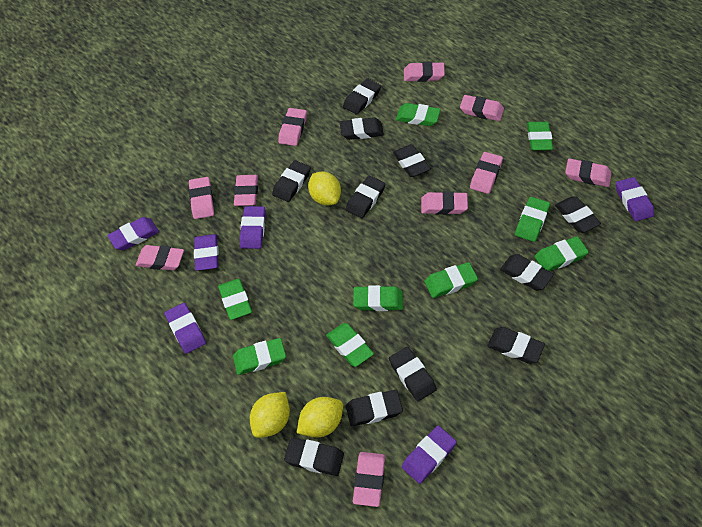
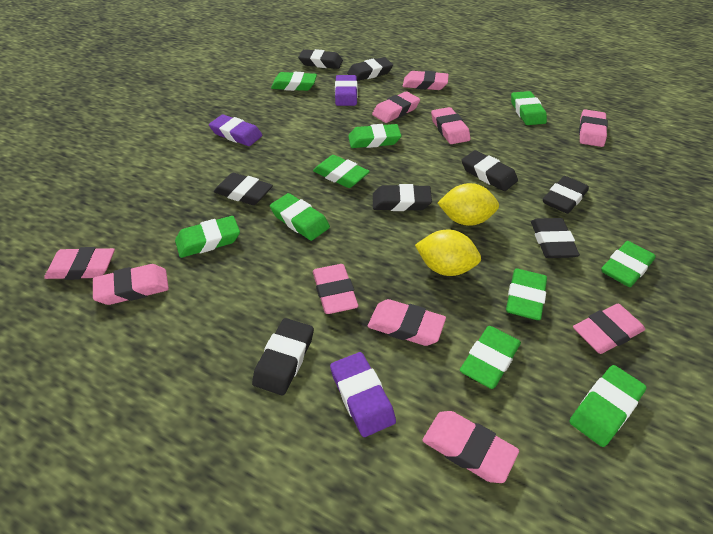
black eraser: [272,160,311,202] [284,437,344,476] [340,117,384,140] [343,78,381,115] [345,176,385,218] [346,390,403,427] [389,347,437,401] [393,144,431,177] [487,327,545,364] [500,254,554,290] [555,196,601,233] = 11 -> [214,173,273,205] [252,318,314,395] [298,49,343,69] [347,57,393,81] [373,184,432,211] [461,150,518,191] [531,218,580,258] [543,176,589,214] = 8
green eraser: [218,279,252,320] [233,338,286,375] [326,323,374,367] [353,285,403,311] [396,103,441,126] [425,262,478,298] [515,197,550,242] [527,122,553,151] [535,236,588,271] = 9 -> [175,216,240,258] [270,193,330,241] [271,72,317,91] [313,155,370,188] [348,124,402,148] [460,326,521,389] [506,269,547,320] [511,91,547,125] [569,365,646,447] [601,241,656,287] = 10
purple eraser: [107,217,159,250] [165,303,206,354] [194,234,219,271] [240,206,266,249] [402,426,457,484] [616,177,654,221] = 6 -> [209,114,262,146] [330,352,396,437] [335,75,358,106] = 3
yellow lemon: [250,392,290,438] [297,397,343,438] [308,171,341,205] = 3 -> [415,230,481,276] [438,183,499,226] = 2

